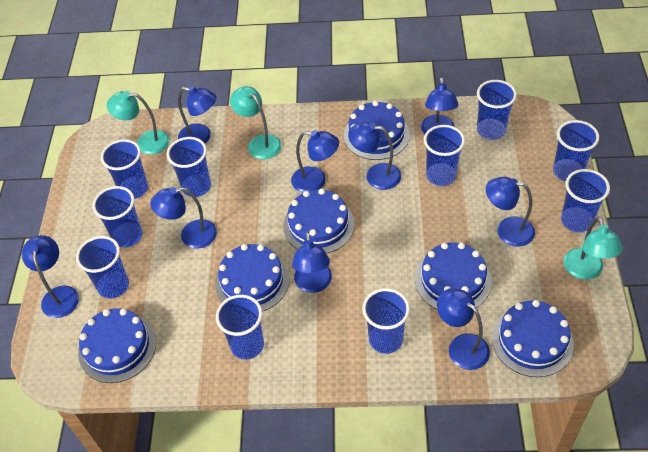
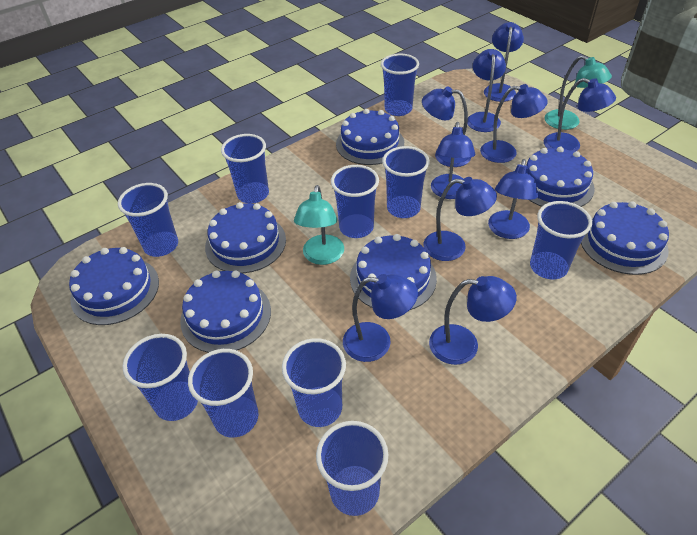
blue cake: [78,308,156,383] [215,244,289,312] [283,189,355,254] [344,101,410,160] [415,242,492,309] [492,300,574,377] = 6 -> [69,247,159,325] [180,271,271,353] [205,202,286,273] [336,109,404,165] [350,234,437,310] [526,147,595,207] [581,201,669,275] = 7
blue lamp: [22,235,79,318] [150,187,217,249] [178,86,216,143] [291,130,339,193] [292,232,332,293] [348,122,401,190] [421,77,459,134] [437,288,490,370] [486,177,535,247] = 9 -> [343,274,418,362] [422,86,471,167] [423,177,497,261] [429,276,517,365] [431,122,475,199] [467,49,506,132] [480,84,548,163] [484,22,524,102] [488,159,538,239] [544,78,616,152] = 10
turquoise lamp: [107,91,170,155] [230,86,281,159] [564,217,623,280] = 3 -> [294,185,344,265] [545,55,612,130] = 2

